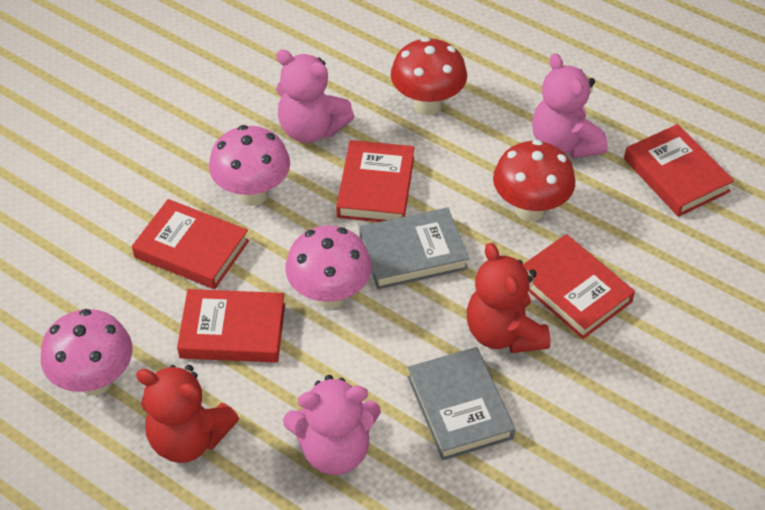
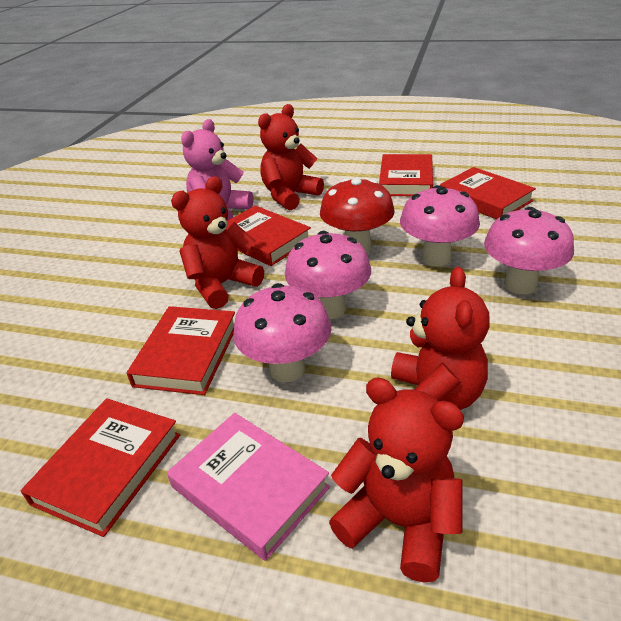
grey book: [359,208,469,290] [407,347,515,461] = 2 -> none = 0
pink book: none = 0 -> [167,413,330,561] = 1
pink mushroom: [40,309,132,396] [209,125,290,206] [285,225,372,309] = 3 -> [233,283,331,382] [285,231,371,319] [400,185,480,267] [484,207,574,294] = 4
pink teddy bear: [276,50,354,143] [283,375,381,475] [532,53,608,158] = 3 -> [181,119,253,221] = 1
red mushroom: [391,37,467,116] [493,140,575,221] = 2 -> [320,178,395,253] = 1
red teddy bear: [136,365,239,463] [467,243,551,353] = 2 -> [171,176,264,309] [258,104,324,210] [329,378,464,583] [391,267,490,410] = 4

